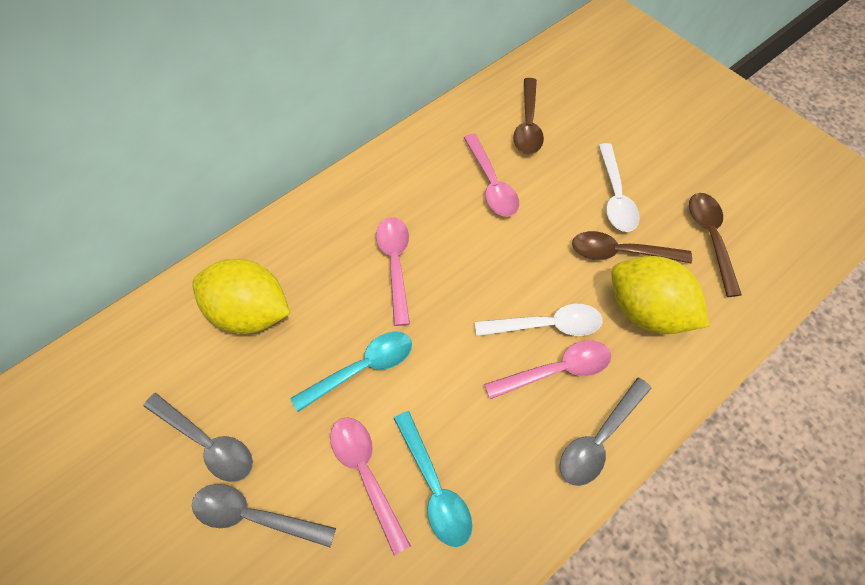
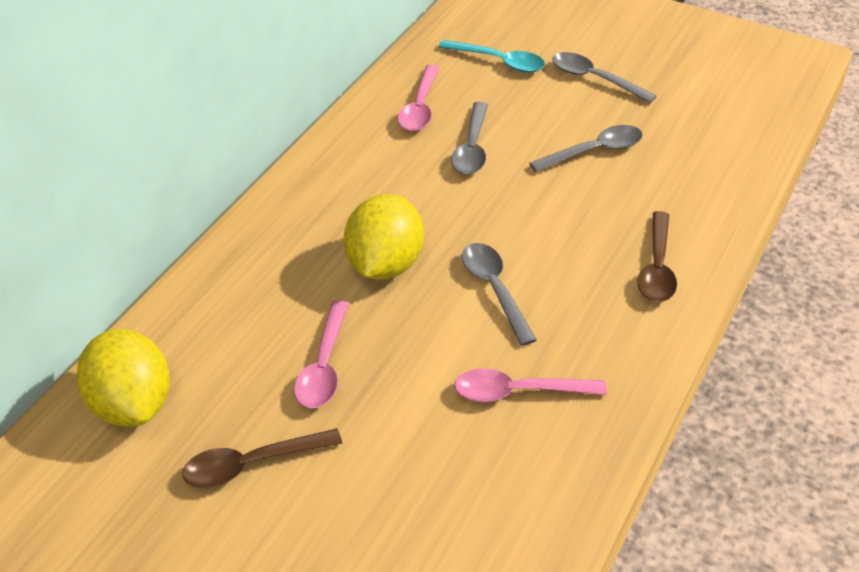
brown spoon: [513,78,544,154] [572,231,692,263] [689,193,742,297] = 3 -> [182,429,342,488] [637,211,677,302] = 2
grey spoon: [144,393,253,482] [192,484,336,547] [560,378,652,486] = 3 -> [451,102,488,174] [462,243,537,346] [529,125,642,172] [552,52,657,103] = 4
pink spoon: [330,417,411,556] [376,217,410,326] [464,134,519,217] [484,340,611,399] = 4 -> [294,300,350,408] [397,65,440,131] [454,368,607,402] = 3
turquoise spoon: [290,332,412,412] [393,411,472,547] = 2 -> [439,40,545,72] = 1
white spoon: [475,304,603,336] [598,143,640,232] = 2 -> none = 0

